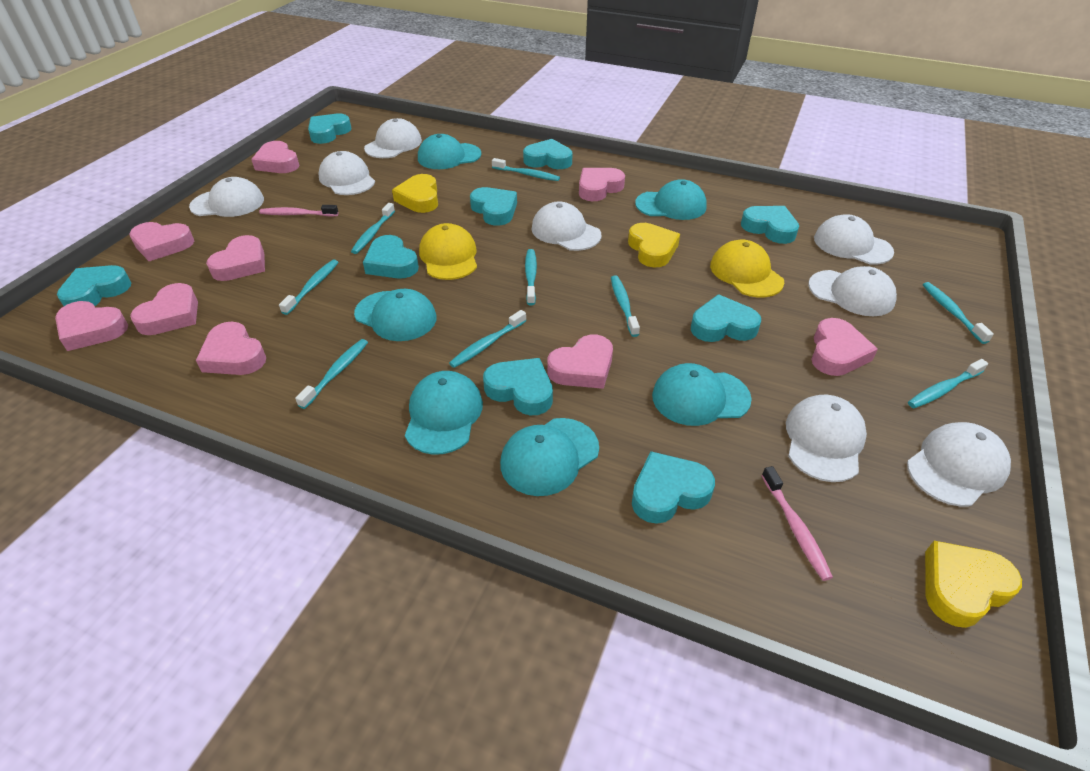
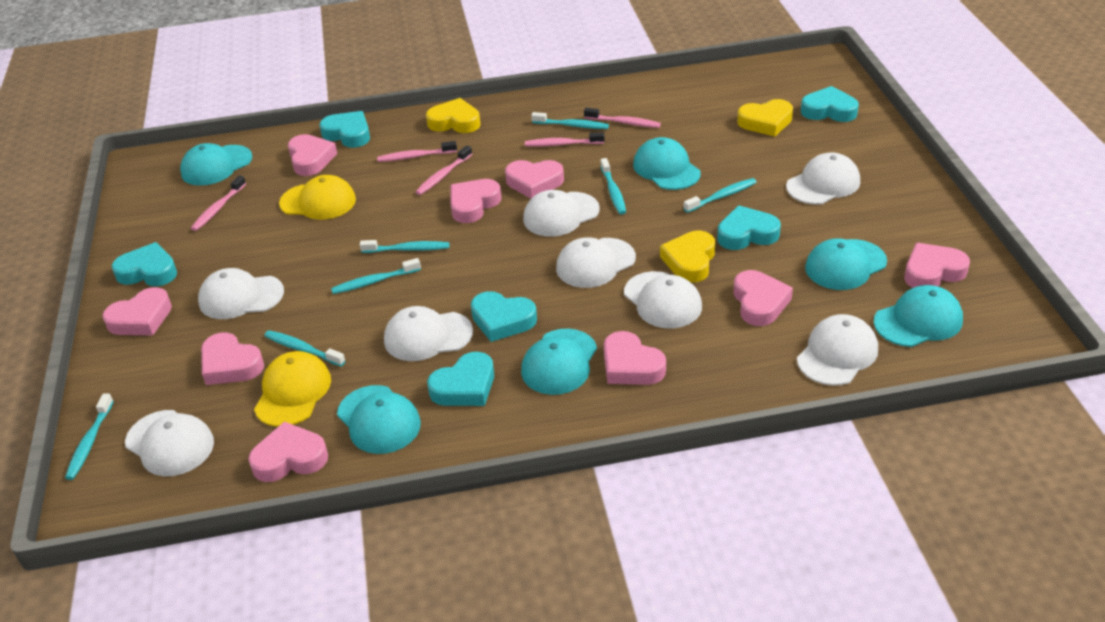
pink toothbrush: [259,205,338,217] [762,466,833,581] = 2 -> [191,175,246,231] [377,141,457,162] [416,145,472,195] [525,132,605,147] [584,108,661,128] = 5
turquoise heart: [57,265,131,306] [308,114,352,144] [363,235,419,278] [470,187,517,226] [483,358,553,415] [523,139,573,169] [632,451,715,524] [691,294,761,342] [741,206,799,244] = 9 -> [112,242,177,286] [319,111,370,148] [427,352,494,406] [471,291,537,342] [717,205,781,250] [801,86,859,122] = 6
turquoise toothbrush: [279,260,338,315] [295,339,368,409] [351,203,395,254] [449,310,526,368] [492,158,560,181] [525,249,537,305] [611,275,640,337] [908,359,988,408] [923,282,994,344] = 9 -> [65,394,114,480] [264,330,346,366] [331,258,421,294] [360,240,449,253] [531,112,609,129] [600,158,626,215] [683,178,757,213] = 7

